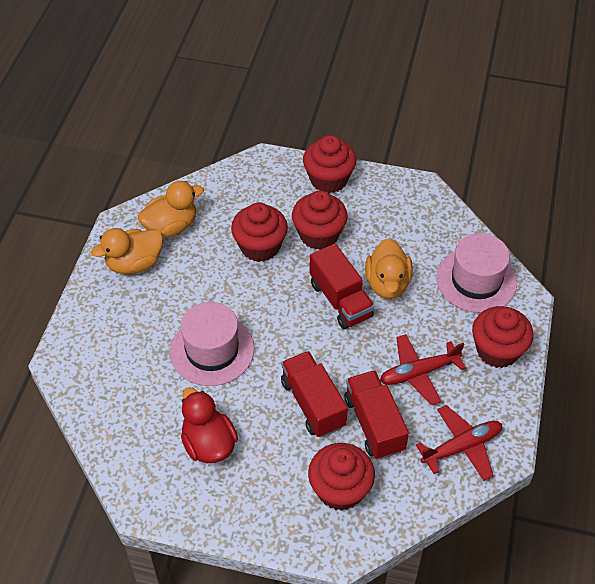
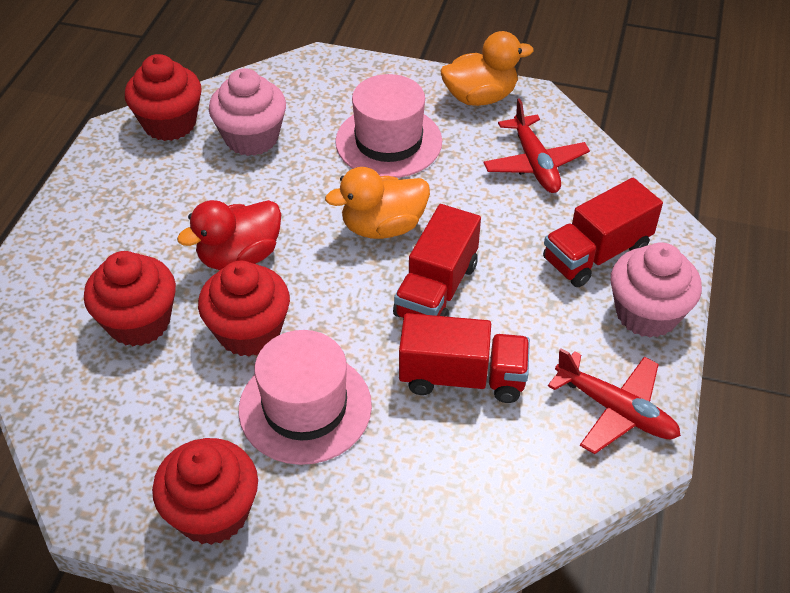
orange duck: [91,228,163,274] [138,181,204,237] [365,238,413,299] = 3 -> [325,167,430,239] [440,31,534,106] = 2
pink cupcake: none = 0 -> [209,68,286,156] [611,242,702,338] = 2
red cupcake: [231,202,288,262] [292,191,348,250] [303,135,356,193] [308,443,375,511] [472,306,533,368] = 5 -> [84,251,176,346] [125,54,202,141] [152,438,258,545] [198,261,290,357] = 4

